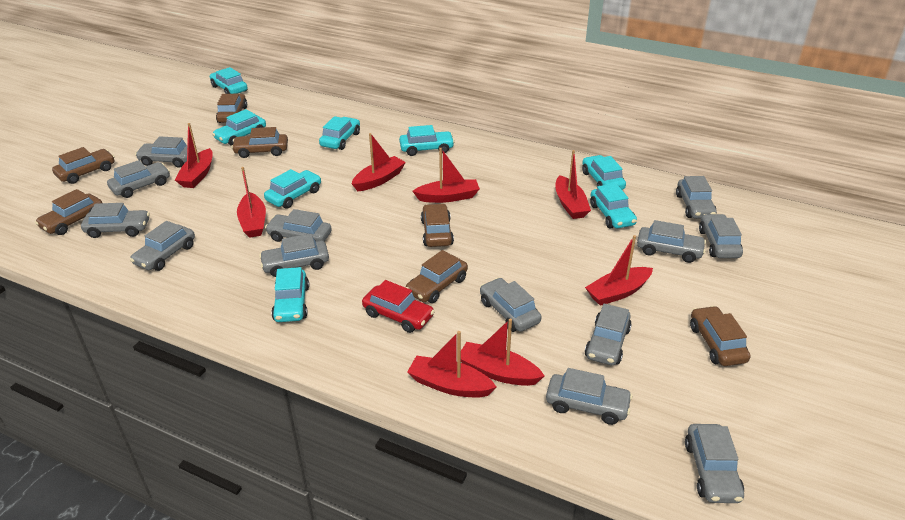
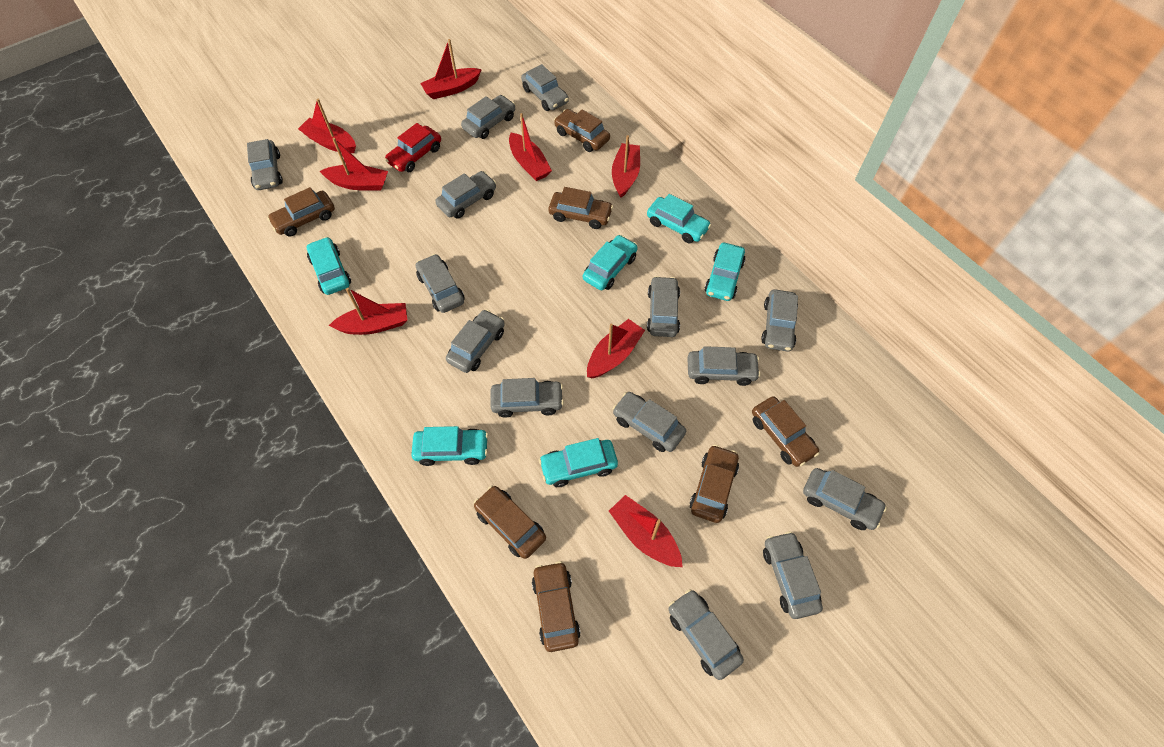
grey car: [81,203,150,238] [107,160,170,198] [130,221,195,271] [135,136,187,168] [259,234,329,277] [265,209,332,242] [480,278,542,332] [546,368,633,425] [585,304,632,365] [637,220,706,263] [676,176,717,219] [685,424,744,503] [699,214,743,258] = 13 -> [247,139,283,190] [416,254,465,313] [435,171,496,219] [446,309,505,373] [461,95,515,139] [490,378,564,418] [521,64,569,111] [612,392,686,452] [647,276,680,337] [669,589,744,680] [688,346,761,386] [761,289,798,352] [763,531,823,619] [803,468,887,530] = 14
turquoise car: [210,67,248,94] [212,109,266,146] [264,169,321,209] [271,267,309,322] [319,116,360,150] [399,125,455,156] [582,155,626,190] [590,183,637,228] = 8 -> [307,237,351,295] [411,426,488,466] [539,438,618,487] [583,235,638,290] [647,194,711,243] [705,243,746,301] = 6

